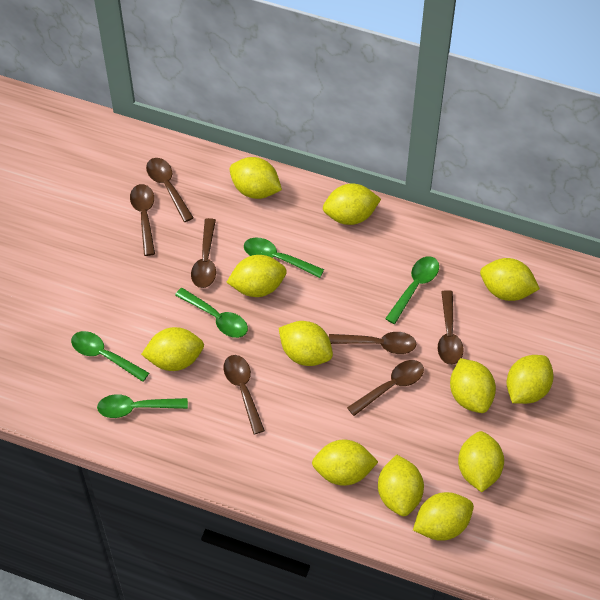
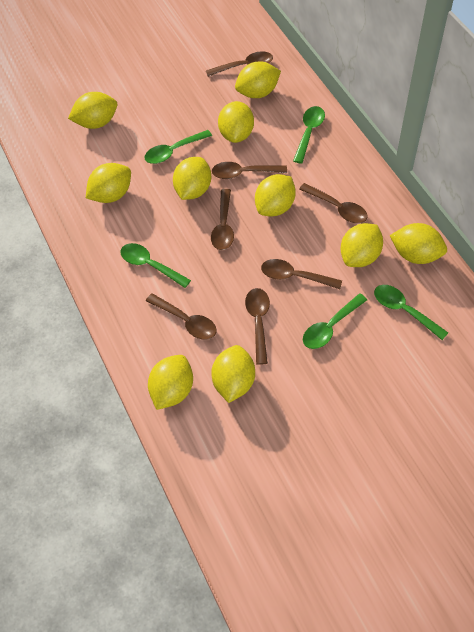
yellow lemon: [141,327,204,371] [226,255,287,297] [229,157,282,199] [279,321,333,366] [312,439,378,486] [323,183,381,225] [378,455,424,516] [413,492,474,541] [450,358,496,413] [458,431,504,492] [480,258,540,301] [506,355,554,404] = 12 -> [68,92,117,129] [86,163,131,203] [148,355,193,410] [173,157,211,200] [211,345,255,403] [218,101,254,143] [235,61,281,98] [255,174,296,217] [340,223,383,267] [390,223,447,264] = 10

